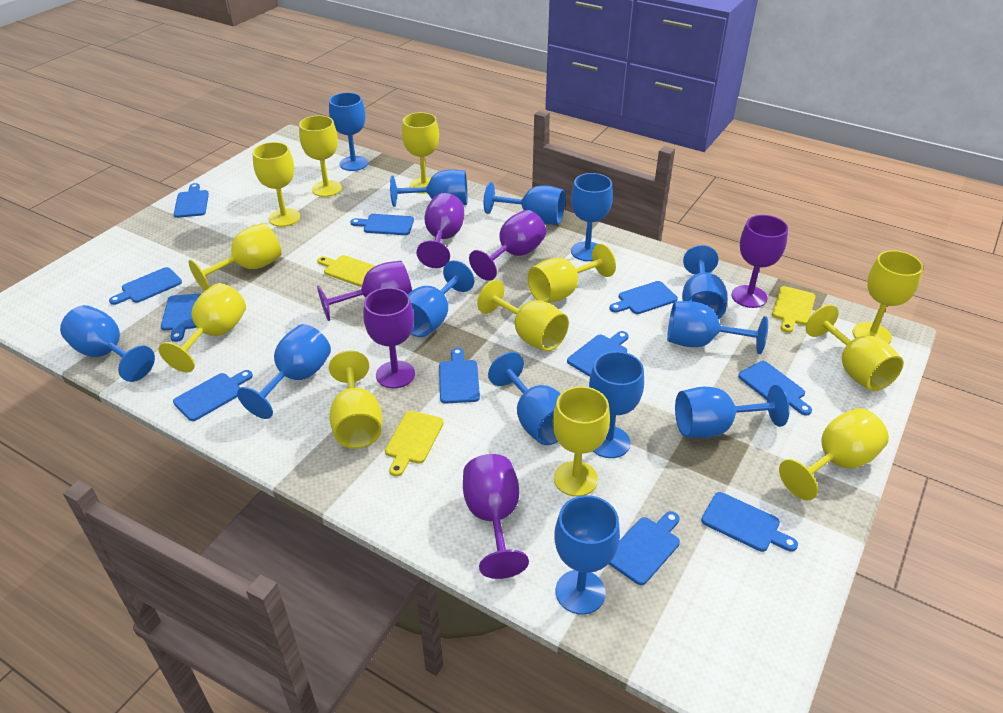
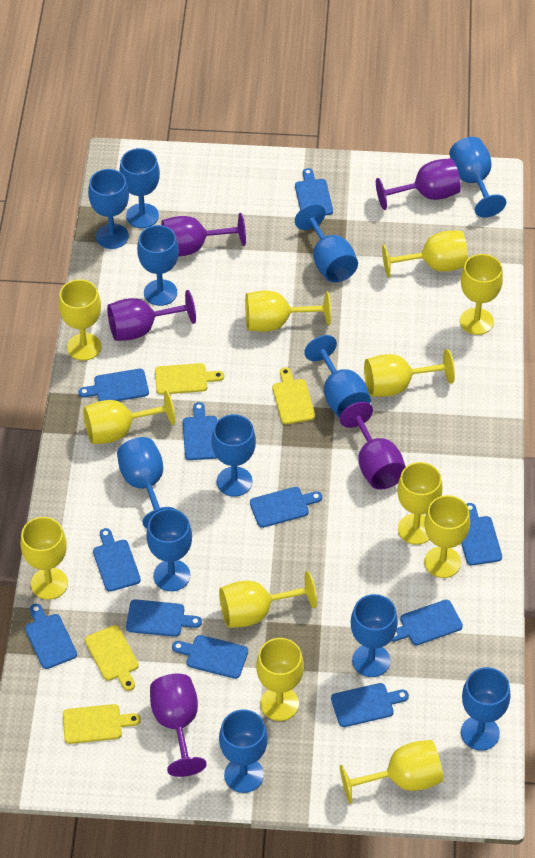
blue goblet: [60,305,155,382] [237,324,331,419] [329,92,368,171] [390,169,467,207] [408,260,474,337] [484,182,565,224] [488,352,561,445] [554,495,620,615] [571,173,613,261] [589,351,644,458] [667,301,768,354] [675,385,790,438] [682,245,728,319] = 13 -> [88,169,129,249] [117,437,176,528] [119,148,160,228] [137,225,179,306] [146,509,192,591] [212,414,256,496] [219,709,268,793] [295,204,358,283] [304,335,371,418] [351,594,398,677] [449,137,506,218] [461,667,511,751] = 12
purple goblet: [317,260,412,321] [364,288,415,388] [416,193,464,268] [463,454,529,579] [469,210,546,281] [731,215,788,308] = 6 -> [107,290,196,341] [150,674,207,777] [161,213,246,256] [340,402,406,490] [376,158,461,210] = 5
yellow cutting board: [317,255,375,287] [385,411,444,477] [772,286,816,333] = 3 -> [63,704,141,744] [85,625,139,691] [155,363,224,395] [272,367,315,424] = 4

